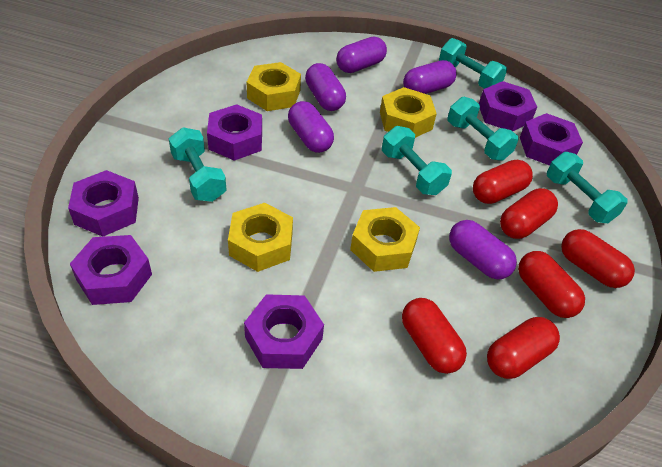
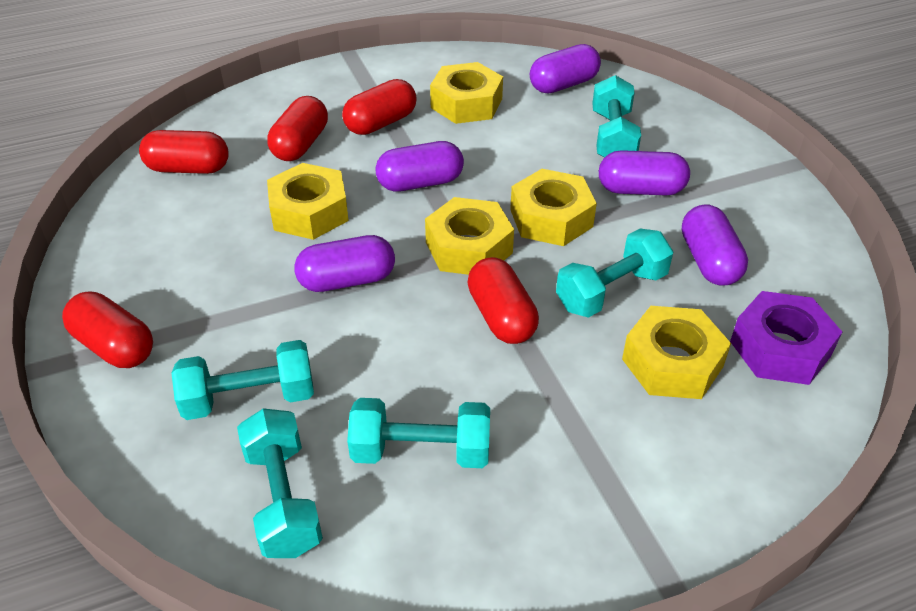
purple nut: [68,170,139,237] [70,235,152,305] [207,104,262,161] [244,294,324,369] [479,81,537,131] [520,113,583,166] = 6 -> [730,291,842,385] = 1
red capsule: [402,298,467,374] [473,160,533,204] [487,317,560,379] [500,188,558,239] [518,251,585,318] [561,229,635,288] = 6 -> [62,292,153,368] [139,130,229,174] [267,96,328,161] [342,79,417,135] [467,257,539,344] = 5
yellow nut: [228,203,293,272] [247,62,301,111] [350,207,420,272] [380,87,437,138] = 4 -> [267,163,349,240] [425,197,514,275] [430,62,503,124] [510,169,597,246] [622,306,731,399] = 5

